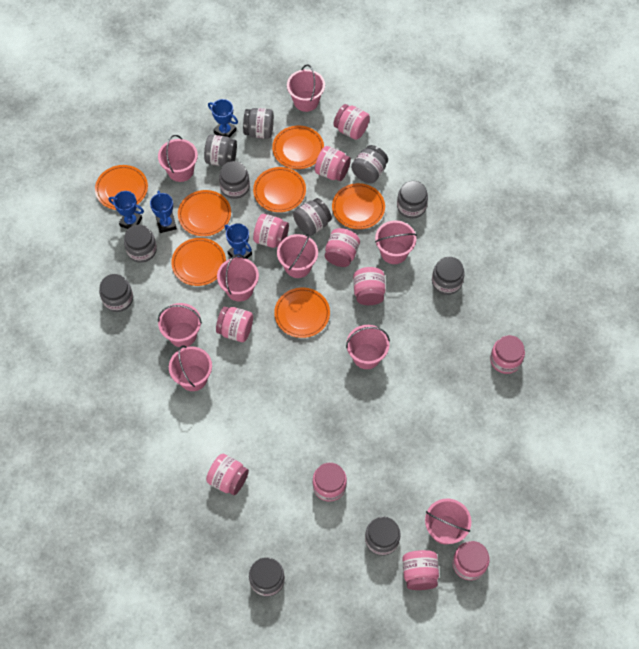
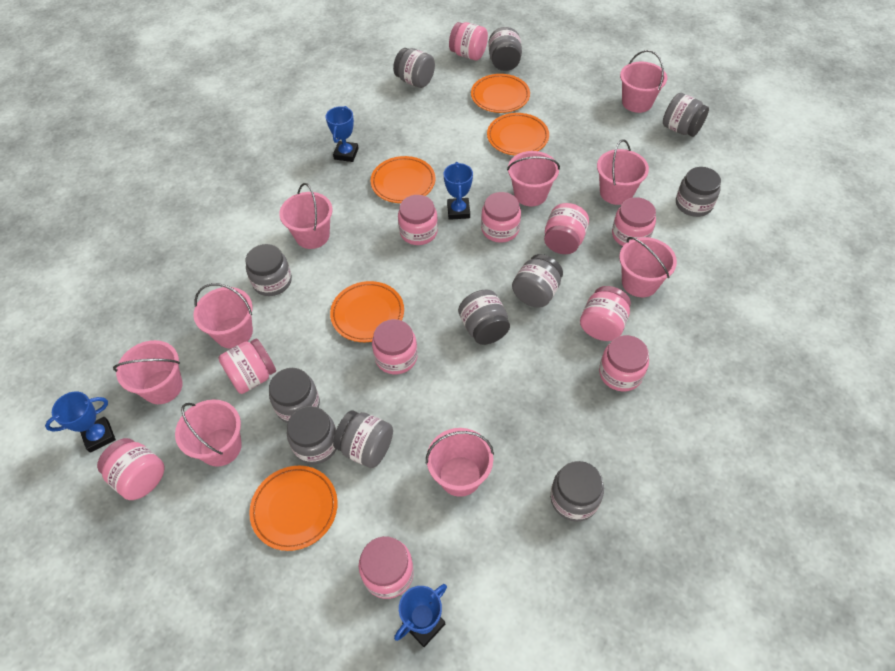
orange plate: [95,165,148,210] [171,238,226,286] [178,190,231,236] [253,167,306,212] [272,126,324,169] [274,288,330,338] [332,183,385,229] = 7 -> [249,466,338,551] [330,281,404,342] [371,156,435,203] [471,74,530,113] [487,113,549,156] = 5

